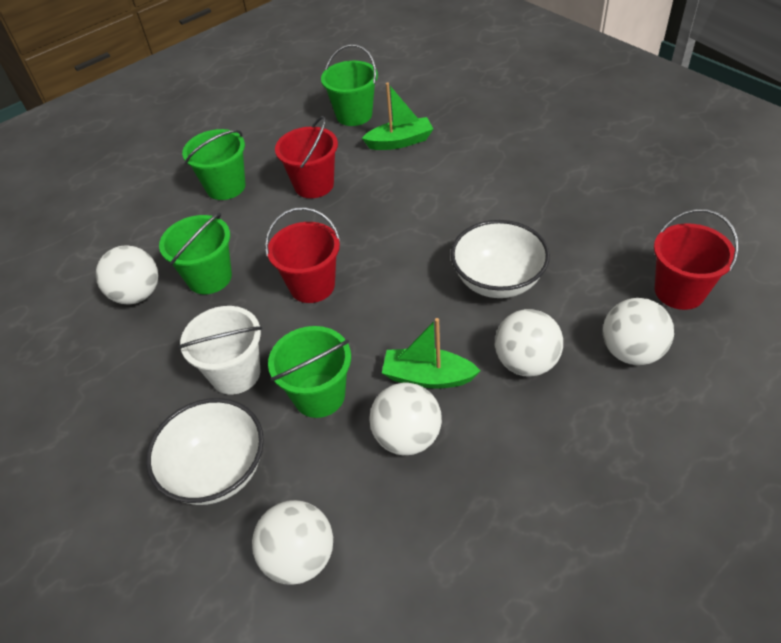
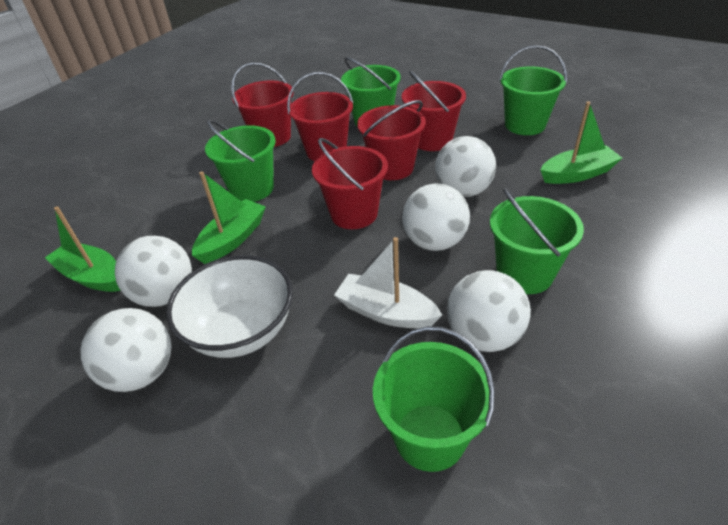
green boat: [362,83,433,150] [382,318,481,389] = 2 -> [45,206,121,292] [192,172,266,264] [541,101,622,184] = 3
green bucket: [159,213,232,294] [182,129,245,200] [268,326,351,418] [321,44,378,126] = 4 -> [205,120,276,202] [341,57,401,126] [373,326,495,472] [490,188,584,294] [499,45,567,135] = 5
red bucket: [265,207,340,303] [275,116,338,198] [654,209,739,310] = 3 -> [231,62,294,147] [287,72,354,161] [312,138,388,229] [357,100,426,180] [402,71,466,151] = 5
white boat: none = 0 -> [334,237,442,328] = 1
white bowl: [146,398,264,505] [451,220,550,298] = 2 -> [166,255,293,358] = 1
white bucket: [178,306,262,395] = 1 -> none = 0

